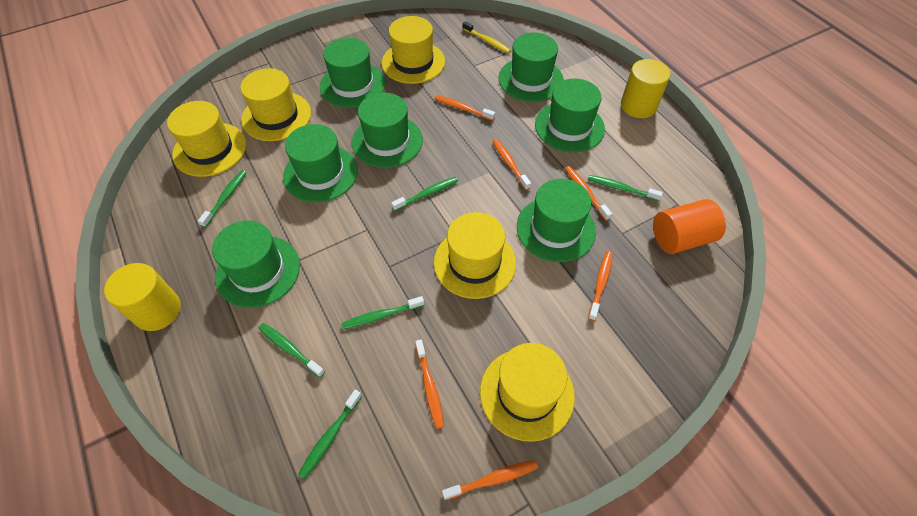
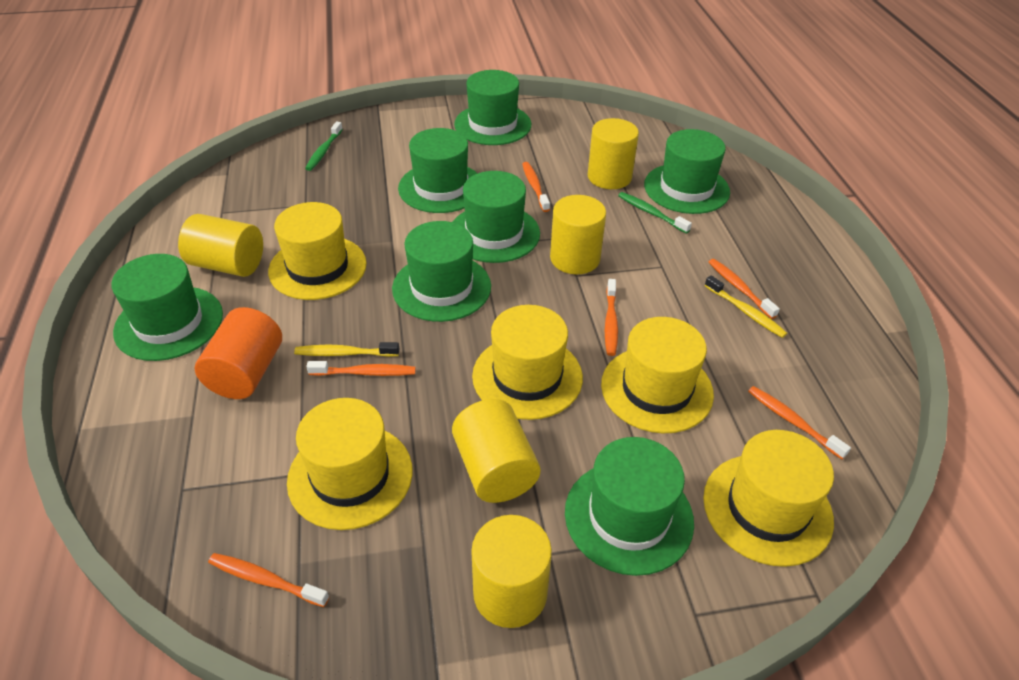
green toothbrush: [198,170,247,227] [258,323,325,377] [298,390,362,479] [341,296,424,329] [391,176,458,211] [588,175,663,201] = 6 -> [305,121,343,171] [618,192,692,233] = 2
yellow cylinder: [104,263,181,331] [621,59,670,118] = 2 -> [178,214,263,277] [452,399,540,503] [471,515,552,628] [550,195,606,274] [588,118,639,189] = 5
yellow toothbrush: [462,21,511,53] = 1 -> [294,342,399,357] [705,275,787,338] = 2

